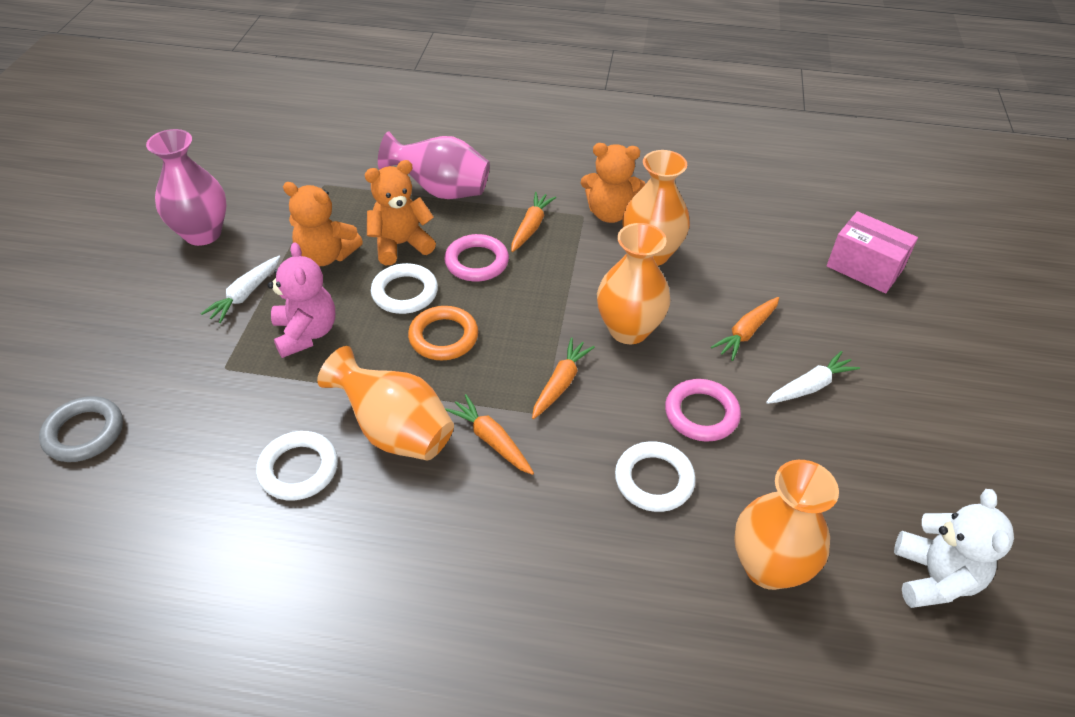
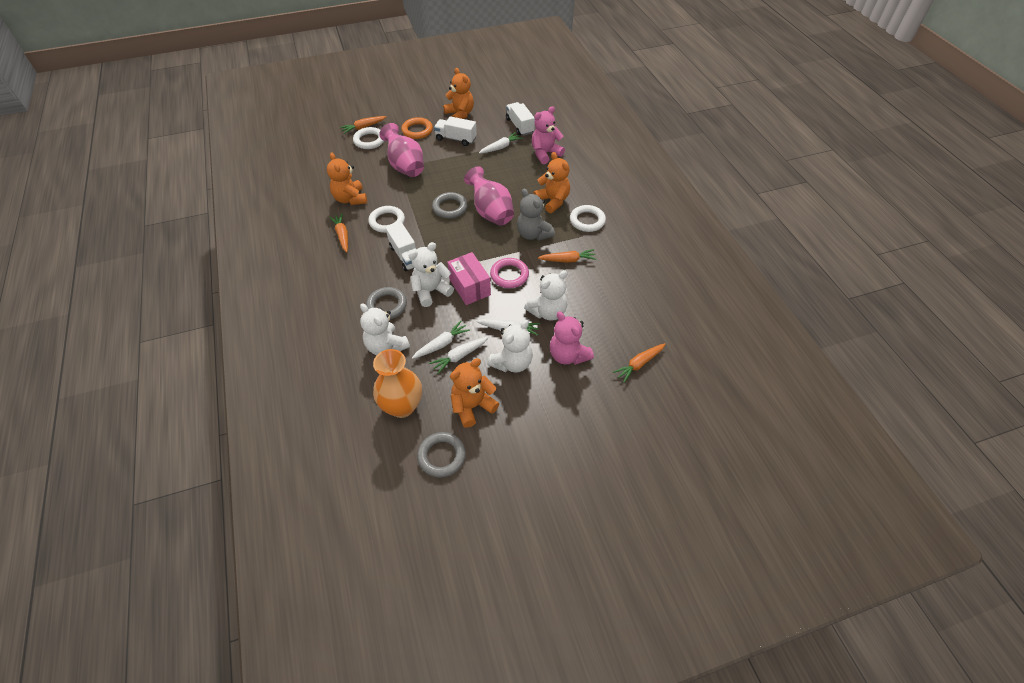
grey ring: [39,396,123,462] = 1 -> [366,287,407,319] [417,432,466,477] [432,192,468,218] = 3
grey teddy bear: none = 0 -> [517,189,555,241] = 1
orange teddy bear: [283,182,363,266] [365,160,436,265] [581,143,646,223] = 3 -> [327,152,367,205] [443,68,474,119] [450,358,499,428] [534,152,570,213] = 4
orange vase: [317,346,454,460] [597,223,671,344] [622,150,690,266] [734,460,839,590] = 4 -> [373,349,422,418] = 1
pink ring: [444,234,509,282] [665,379,741,442] = 2 -> [490,258,529,288] = 1
pink teddy bear: [268,242,335,358] = 1 -> [532,106,565,164] [550,311,594,365] = 2
white carrot: [200,256,280,323] [766,351,860,404] = 2 -> [412,321,470,359] [429,337,489,374] [476,319,540,335] [479,132,523,154] = 4
white teddy bear: [894,489,1014,608] = 1 -> [360,303,410,355] [408,242,454,307] [487,320,533,373] [524,270,568,321] = 4
white truck: none = 0 -> [386,222,416,272] [434,116,477,146] [506,102,535,136] = 3

